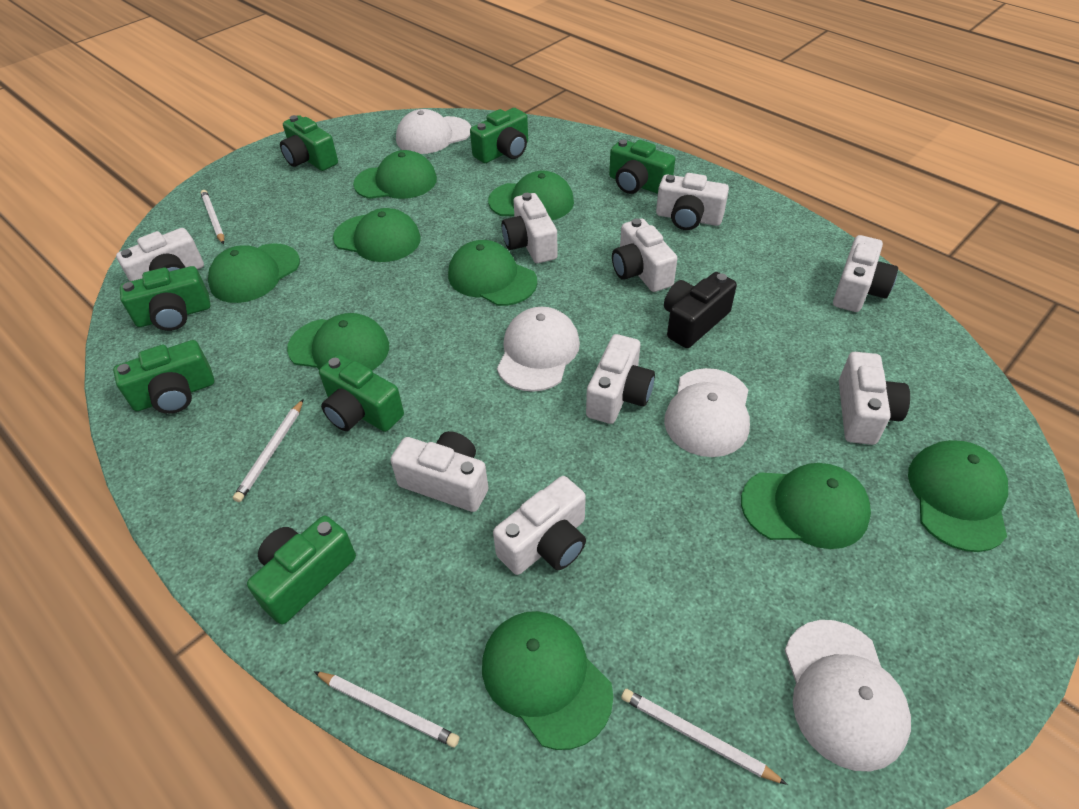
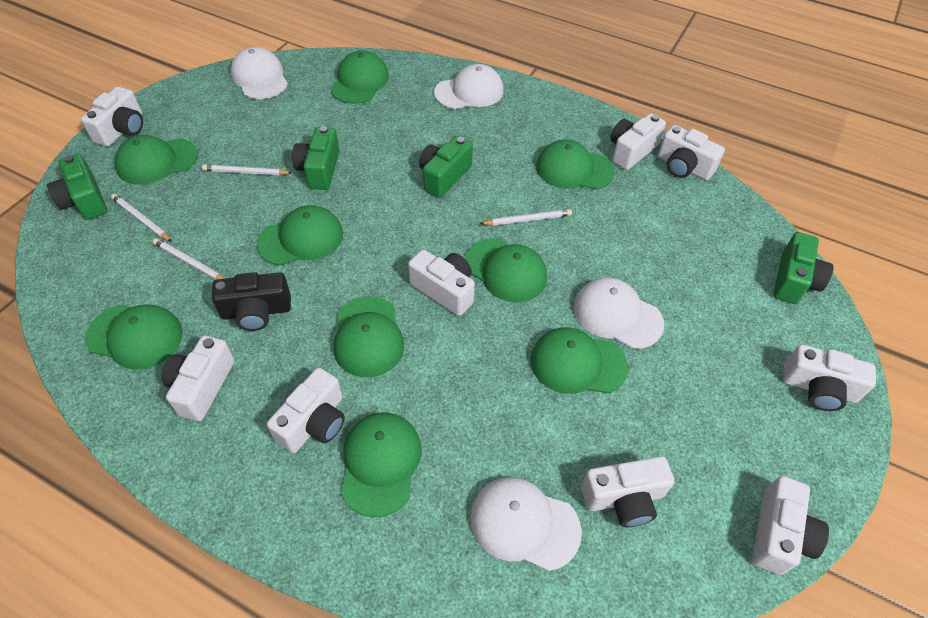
green camera: [113,340,214,414] [120,266,211,331] [247,516,356,624] [280,115,338,171] [319,354,404,432] [470,108,528,163] [609,139,675,194] = 7 -> [47,154,107,220] [292,126,339,190] [419,136,473,198] [773,232,834,304] = 4

